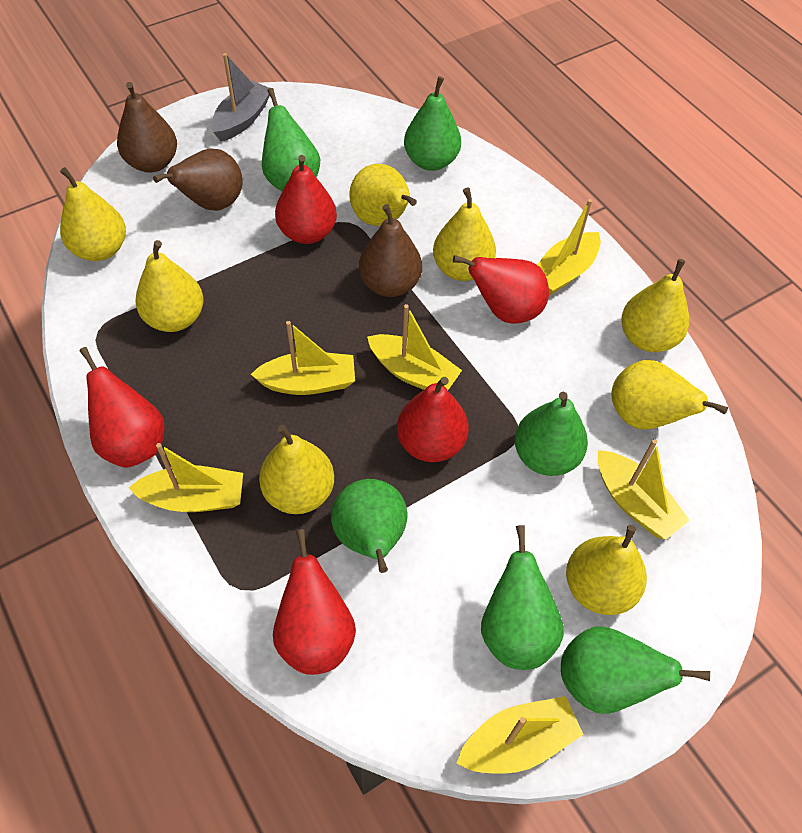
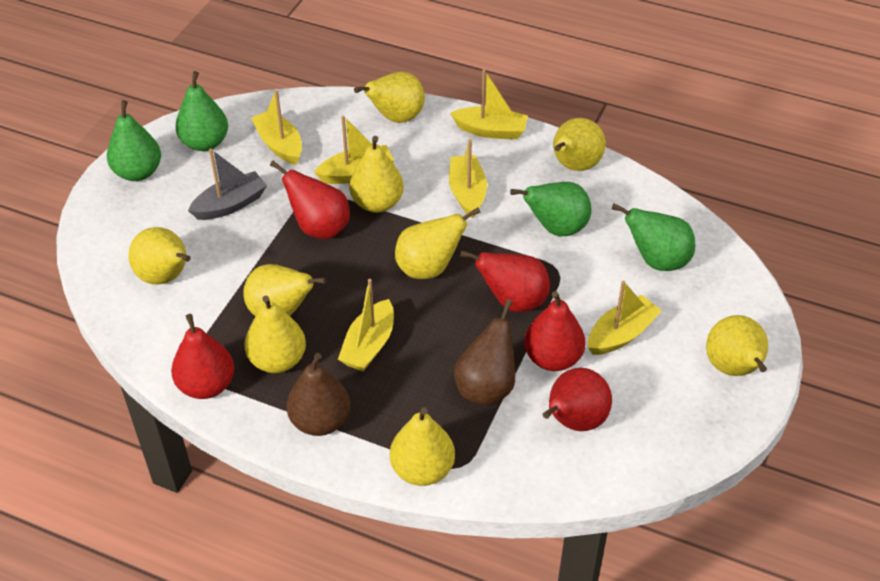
brown pear: [117,82,177,172] [153,148,243,211] [359,204,422,297] = 3 -> [287,353,350,436] [454,299,515,406] = 2
green pear: [262,88,320,191] [331,479,407,573] [404,76,461,171] [481,525,564,670] [515,392,588,476] [561,626,710,714] = 6 -> [107,100,161,181] [175,71,228,151] [510,182,592,236] [612,204,696,271] = 4
yellow pear: [60,167,126,261] [135,240,204,332] [259,425,334,514] [349,164,417,226] [433,188,496,281] [566,525,647,615] [612,360,728,430] [621,259,689,352] = 8 -> [128,227,191,285] [243,264,327,316] [244,296,306,373] [349,136,404,213] [354,72,425,123] [390,407,455,486] [395,207,481,279] [553,118,606,171] [706,315,768,376] = 9

